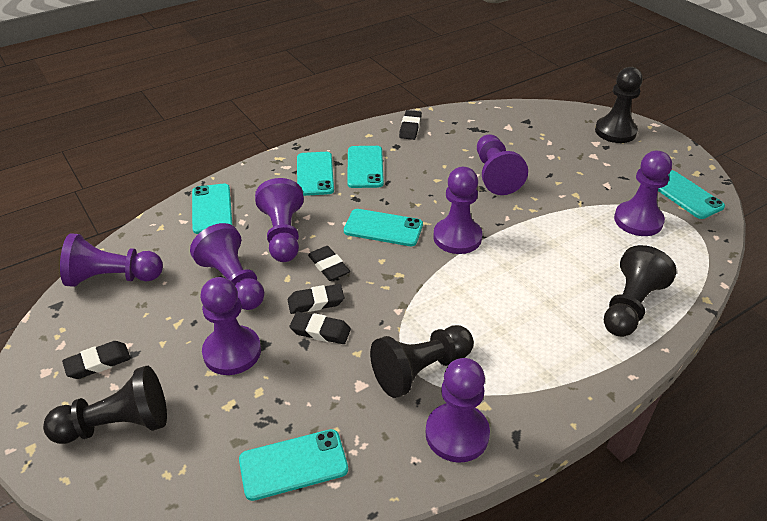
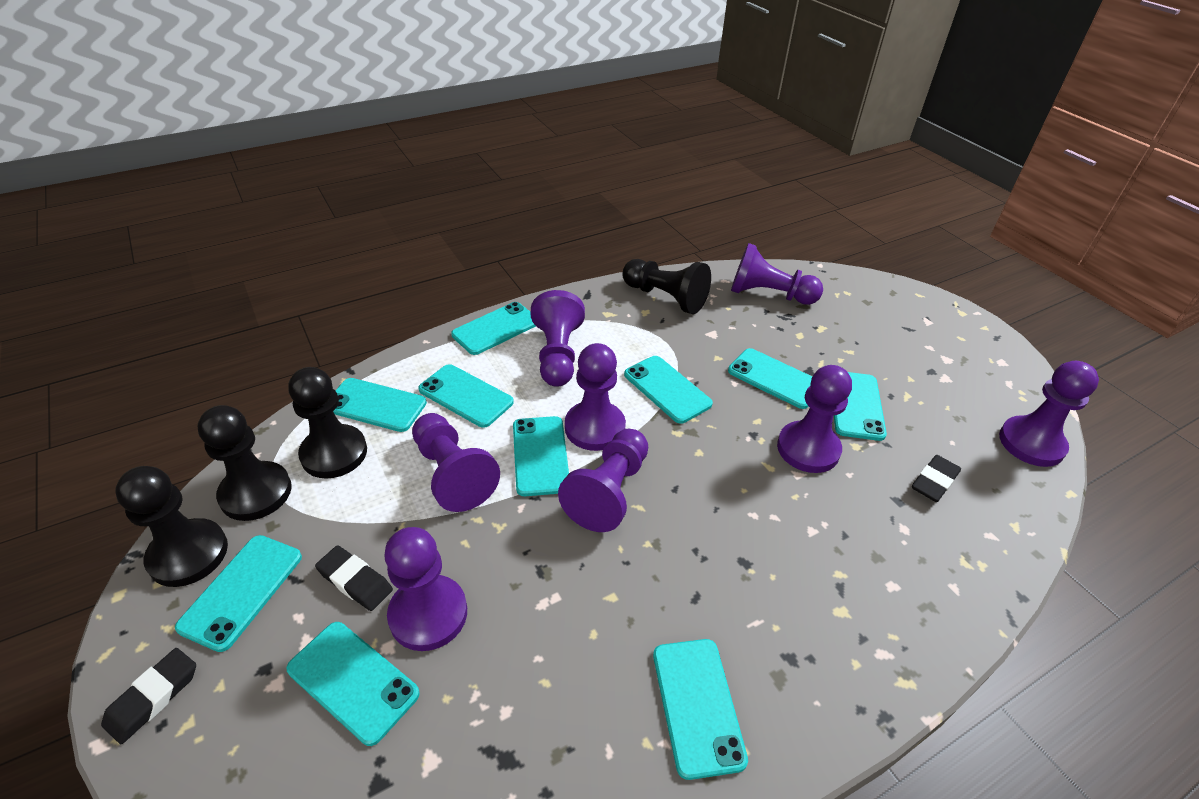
black eraser: [62,341,131,379] [288,284,345,314] [290,312,351,344] [308,246,350,281] [399,110,422,140] = 5 -> [101,648,196,744] [315,545,393,611] [912,455,961,502] = 3
turquoise phone: [192,184,232,234] [239,429,348,501] [297,152,334,196] [344,209,423,246] [347,146,384,188] [658,170,725,219] = 6 -> [175,535,302,652] [286,622,420,746] [333,378,427,432] [418,364,514,428] [451,302,536,355] [513,416,569,496] [624,356,713,424] [653,639,748,780] [728,348,812,409] [834,372,887,441] = 10

